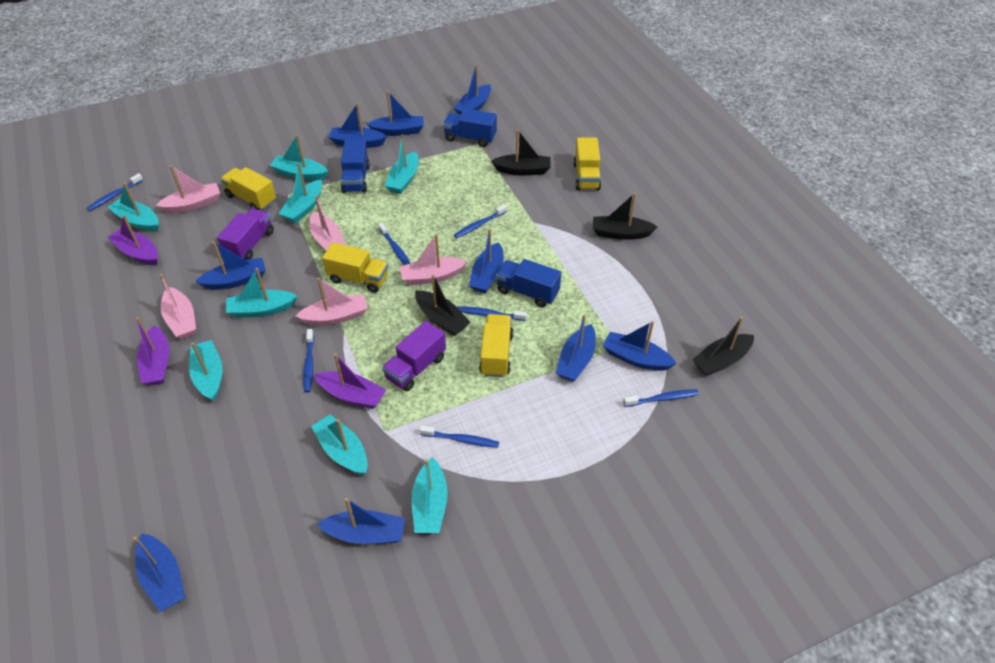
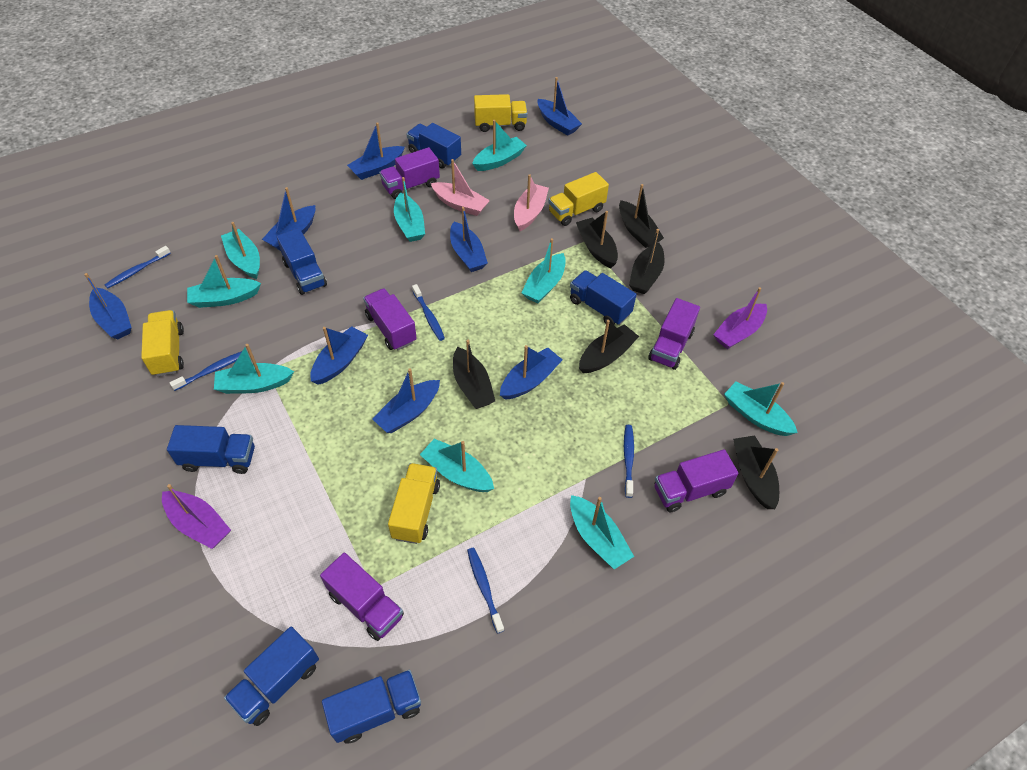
black boat: [415,274,471,336] [491,129,551,175] [593,193,657,240] [692,317,754,376] = 4 -> [453,340,495,409] [576,211,618,268] [579,320,639,373] [619,184,664,248] [629,229,665,294] [733,435,779,509] = 6
blue boat: [133,534,186,612] [195,241,266,290] [317,498,405,544] [329,103,387,148] [367,91,424,136] [453,64,491,114] [469,229,504,293] [556,314,596,382] [603,321,677,371] = 9 -> [84,273,132,339] [262,187,315,251] [310,326,368,385] [347,122,405,180] [372,368,440,433] [450,207,488,272] [500,345,563,400] [538,77,582,136] = 8
blue toothbrush: [87,173,143,211] [303,329,314,393] [378,223,410,265] [420,425,499,448] [454,204,507,238] [457,306,527,321] [623,389,699,407] = 7 -> [105,246,171,289] [170,351,242,391] [412,284,445,341] [467,547,504,634] [624,425,634,498] = 5
blue truck: [341,140,370,193] [443,109,497,147] [496,259,561,307] = 3 -> [167,425,255,474] [224,627,319,726] [277,228,327,295] [322,670,421,744] [407,123,461,169] [570,270,637,325] = 6
pink boat: [155,165,220,213] [160,274,196,339] [296,278,368,325] [310,196,345,251] [400,234,467,285] = 5 -> [431,159,490,216] [514,174,549,231] = 2
purple boat: [108,215,158,265] [136,317,169,386] [314,353,386,409] = 3 -> [162,484,231,549] [713,287,767,349] = 2
purple truck: [217,208,274,260] [382,321,446,391] = 2 -> [320,553,404,641] [363,288,417,350] [379,147,440,199] [648,298,700,370] [654,449,739,512] = 5
turquoise boat: [108,182,159,232] [189,340,222,401] [226,268,297,318] [270,134,328,181] [278,163,322,223] [311,414,368,476] [385,134,419,194] [412,457,448,533] = 8 -> [187,255,261,308] [214,344,294,394] [221,222,260,279] [394,177,425,242] [420,439,494,492] [472,120,527,171] [521,238,566,303] [570,495,634,570] [724,381,798,436] = 9

